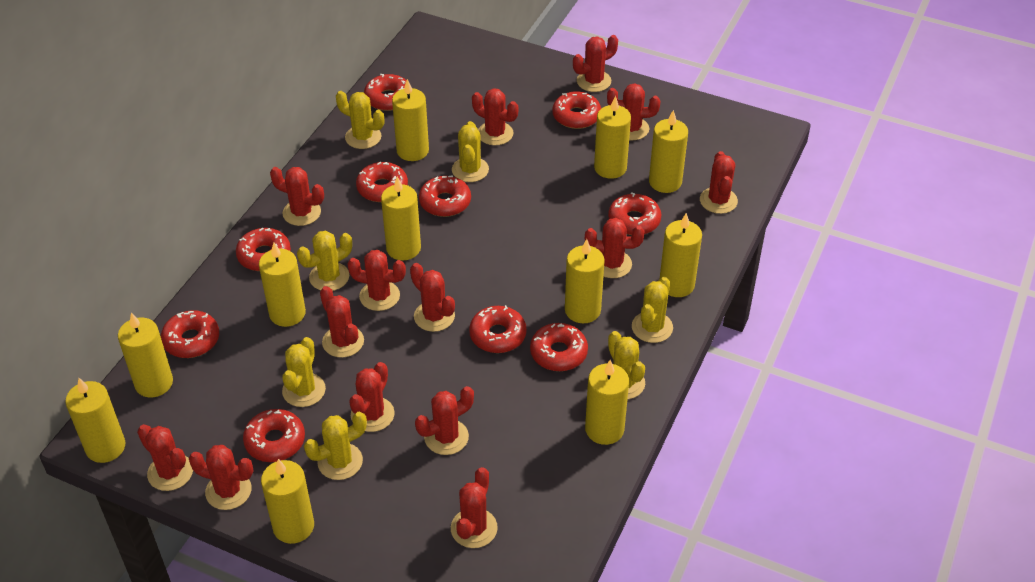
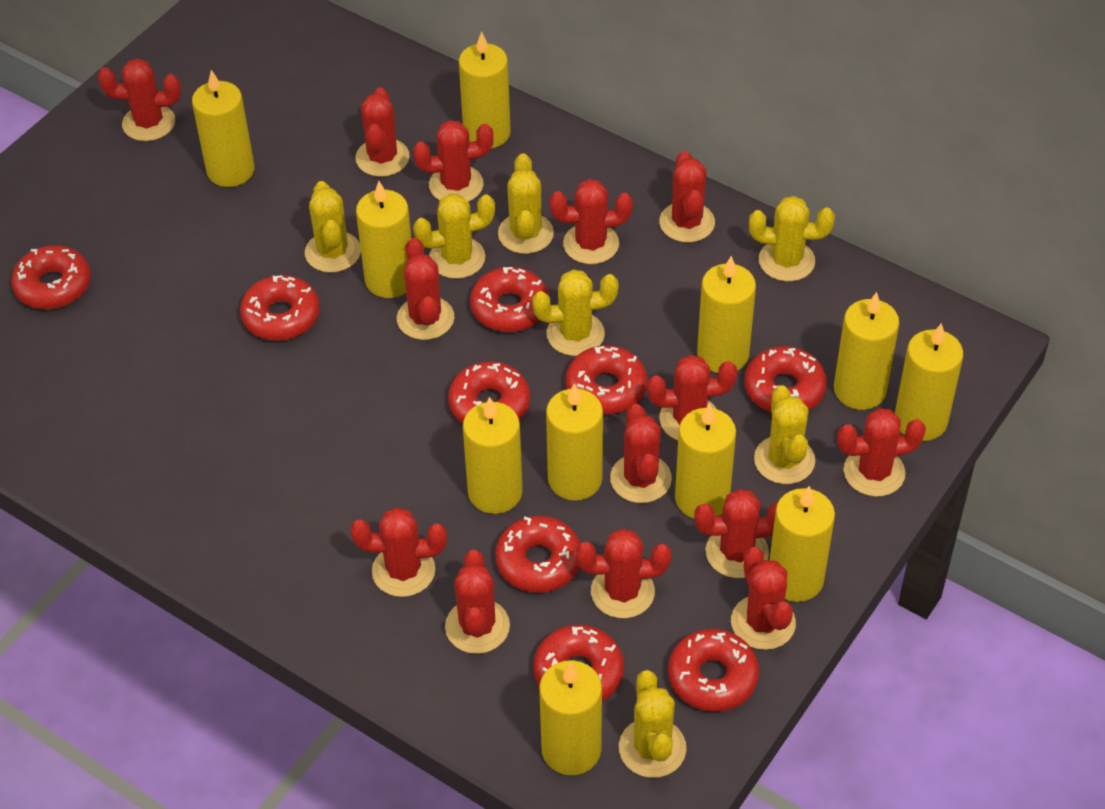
red donut: [161,310,219,358] [236,228,291,271] [243,409,305,462] [356,162,408,202] [364,74,407,111] [419,175,471,217] [469,305,527,353] [530,323,588,371] [552,91,601,129] [608,192,662,235] = 10 -> [11,245,91,309] [240,275,320,341] [448,361,530,424] [470,267,549,332] [495,515,580,593] [533,624,624,701] [566,345,647,414] [668,629,759,712] [744,346,827,412] = 9

